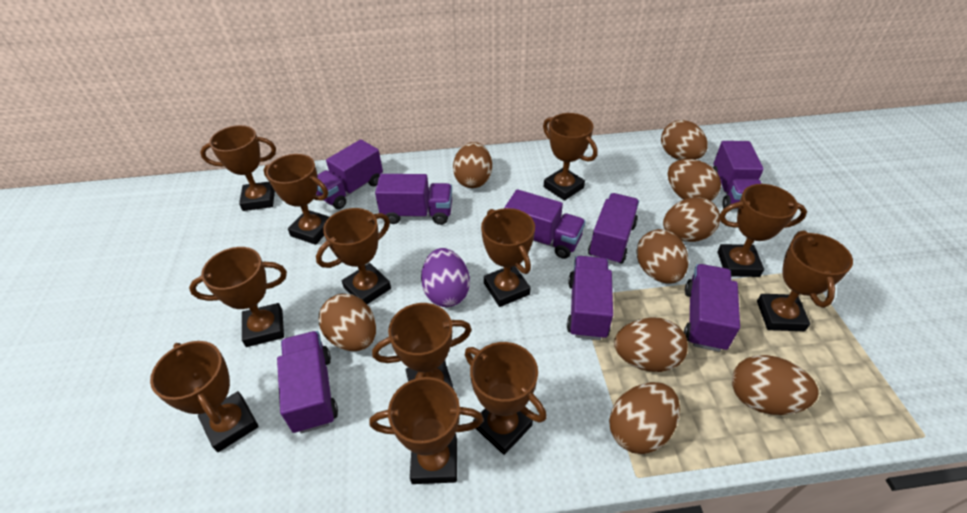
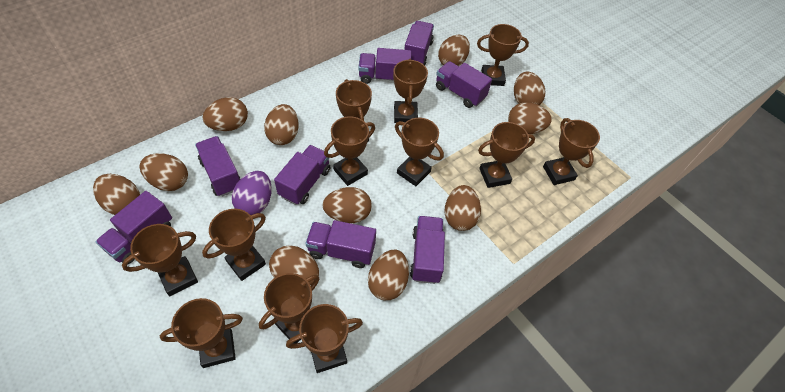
brown egg: [319,294,376,351] [453,142,492,188] [609,382,680,454] [614,317,688,372] [636,229,689,283] [661,120,708,160] [663,197,720,242] [668,159,721,201] [732,355,819,415] = 9 -> [93,174,140,215] [139,153,188,191] [202,97,248,131] [264,104,299,145] [269,245,319,285] [322,187,372,223] [368,250,409,300] [438,35,470,66] [444,185,481,231] [508,102,552,134] [514,72,545,105] = 11

